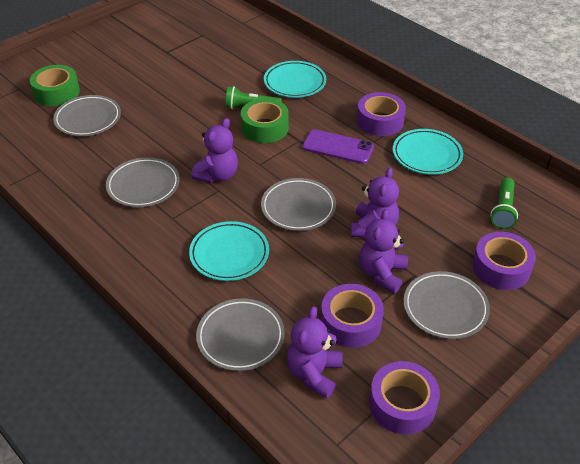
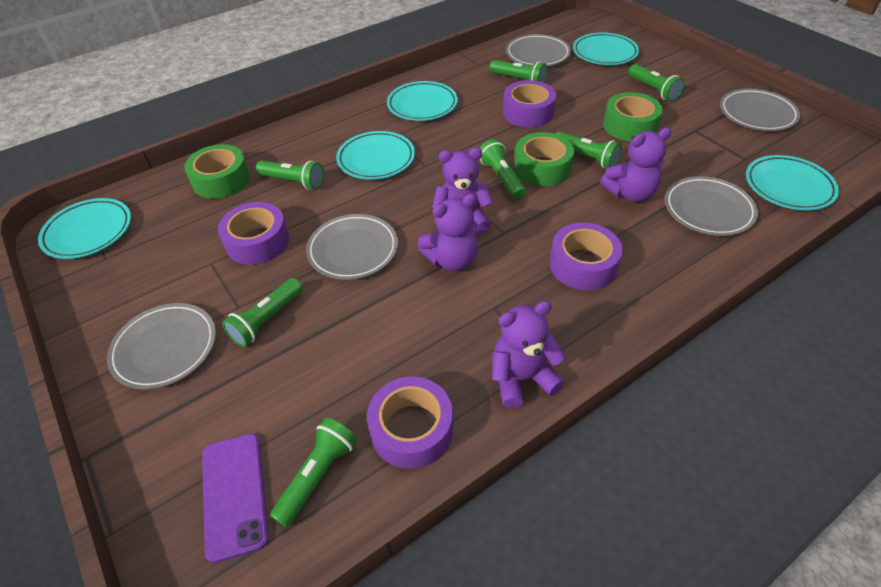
green flashlight: [225,86,282,109] [490,177,518,229] = 2 -> [222,278,303,347] [256,161,324,190] [270,418,357,527] [480,139,526,199] [490,60,548,83] [555,132,622,168] [628,64,685,102] = 7
green tape: [30,65,80,106] [241,98,289,143] = 2 -> [184,144,250,199] [514,132,574,186] [603,92,663,141] = 3
turquoise plate: [189,221,269,281] [264,61,326,98] [393,129,463,175] = 3 -> [38,198,131,259] [336,131,415,180] [387,81,458,121] [573,33,639,65] [746,155,839,210] = 5

